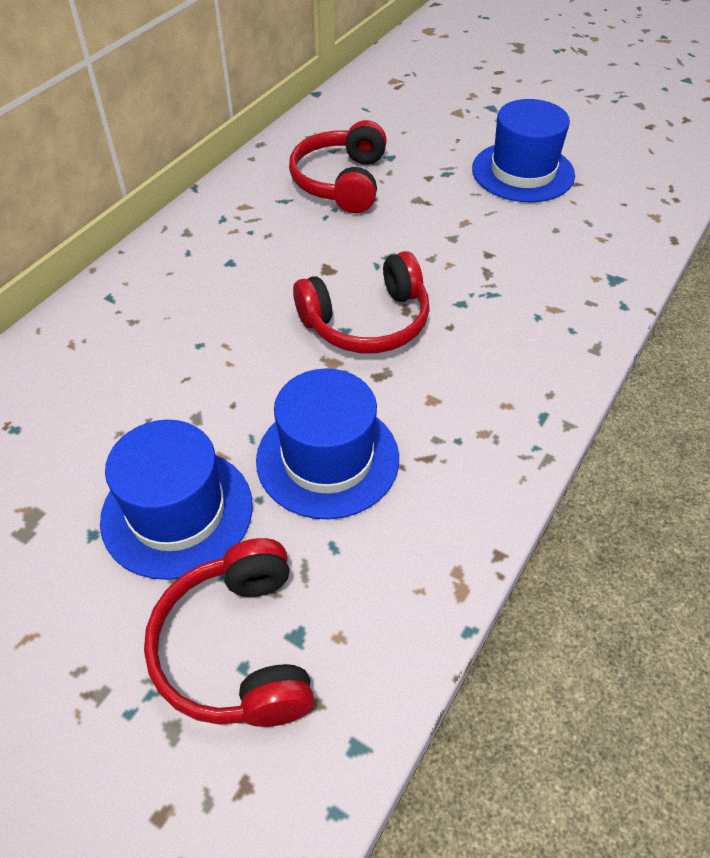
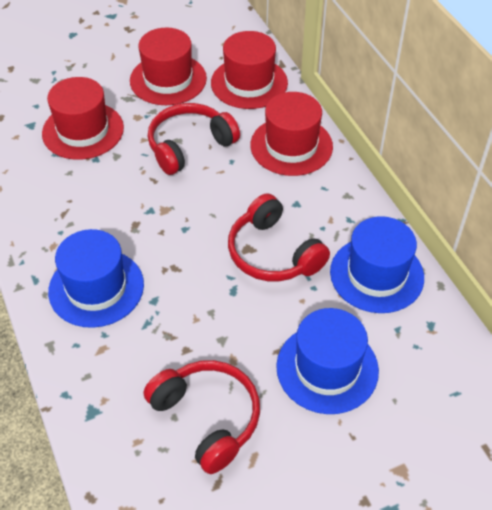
red hat: none = 0 -> [42,77,124,160] [130,28,207,105] [211,31,288,109] [250,92,333,176] = 4

